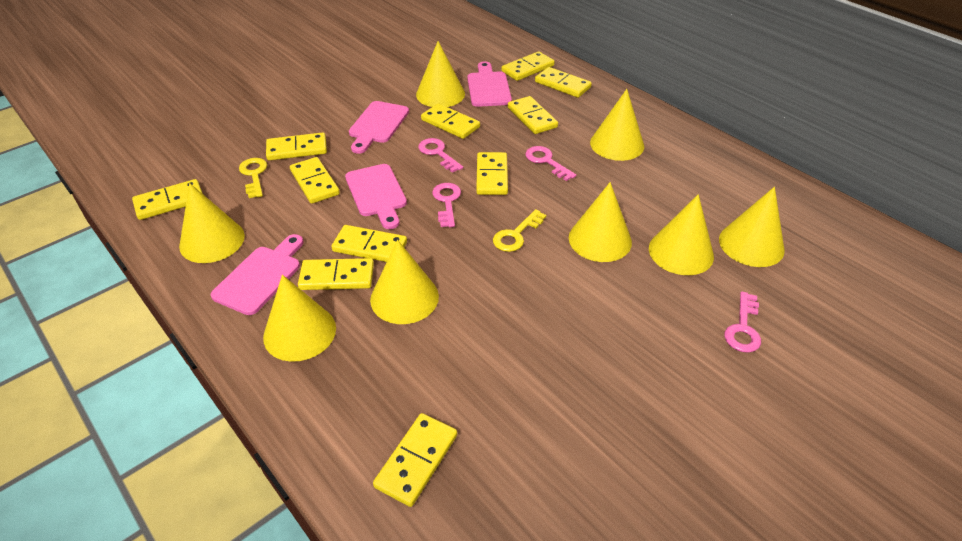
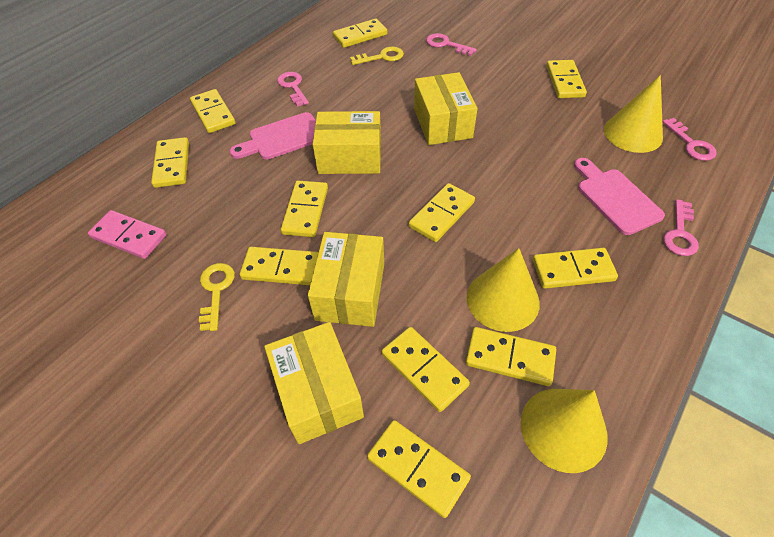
pink cutting board: [211,234,303,315] [345,164,407,229] [349,101,409,154] [467,61,512,107] = 4 -> [230,112,316,159] [574,158,665,235] = 2
pink domino: none = 0 -> [88,210,167,259] = 1
yellow box: none = 0 -> [264,322,364,444] [308,232,384,327] [312,111,381,174] [414,72,478,145] = 4
yellow cone: [179,183,245,263] [263,275,336,362] [370,240,439,324] [416,41,465,107] [569,182,632,262] [590,89,644,161] [649,194,714,275] [719,187,785,267] = 8 -> [467,248,540,332] [521,389,608,473] [604,75,663,153] = 3

